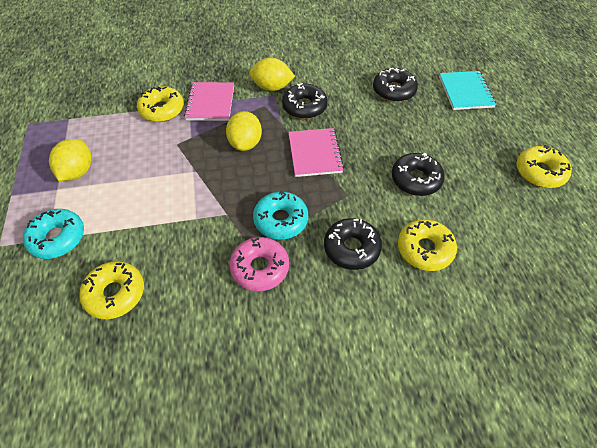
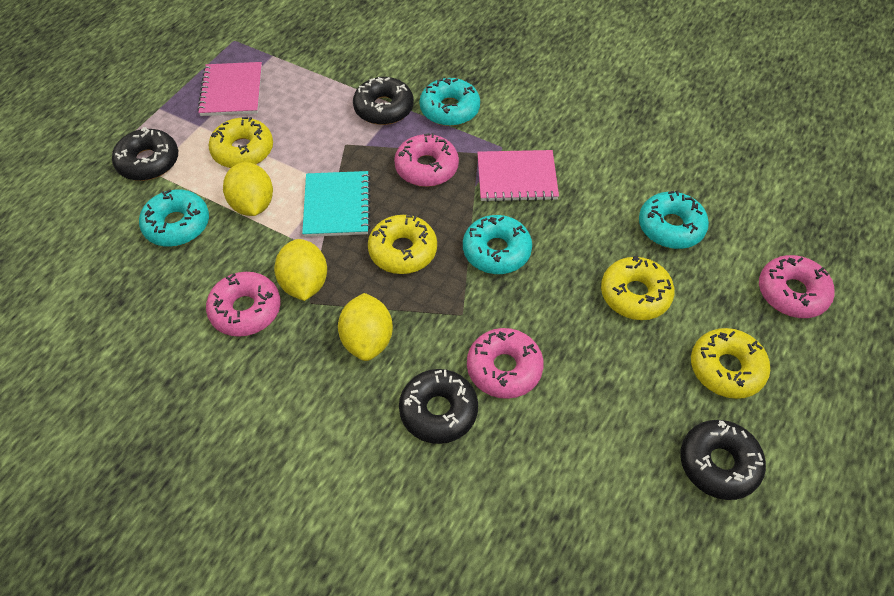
pink donut: [230,237,289,291] = 1 -> [206,272,281,337] [394,133,459,187] [467,328,544,399] [759,255,835,318] = 4
turquoise donut: [23,209,84,259] [253,191,308,240] = 2 -> [139,190,209,247] [419,78,480,126] [463,215,532,274] [639,191,709,249] = 4

